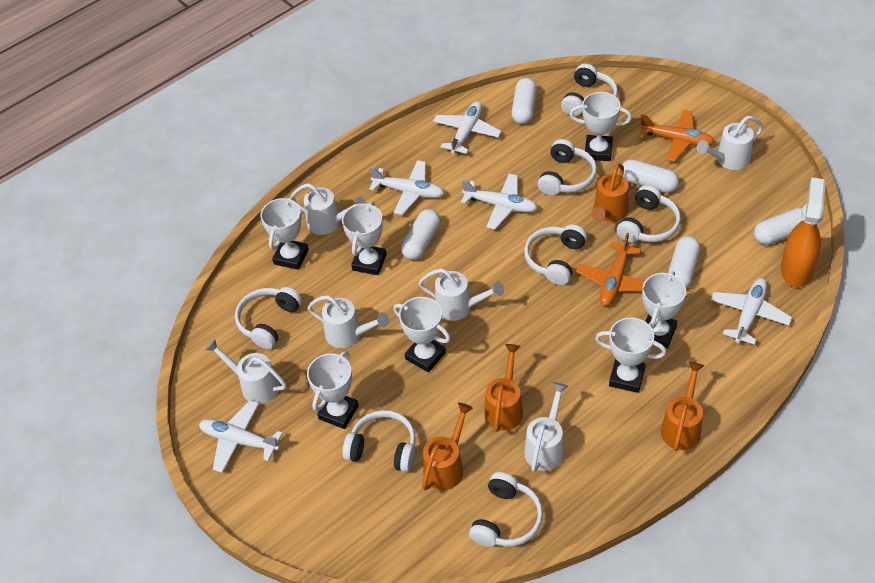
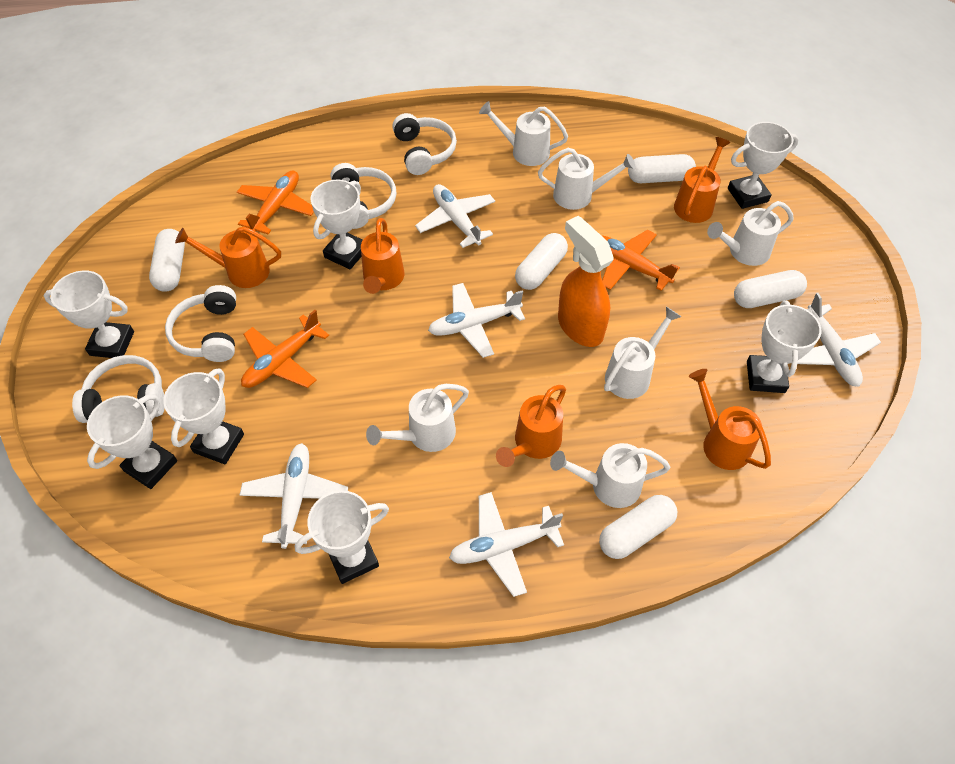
orange plane: [576,233,645,306] [639,110,715,162] = 2 -> [237,171,314,234] [241,310,329,388] [601,230,680,291] = 3
orange watering can: [422,403,473,490] [484,344,523,432] [591,163,629,222] [661,362,704,451] = 4 -> [175,226,281,288] [361,218,404,294] [496,385,566,467] [674,137,731,223] [689,369,771,470] = 5
white headphones: [235,287,302,349] [342,410,416,472] [469,472,543,547] [524,224,587,285] [538,139,597,195] [561,64,618,116] [617,185,681,243] = 7 -> [72,355,165,423] [165,285,236,362] [330,163,396,229] [392,113,457,175] = 4

